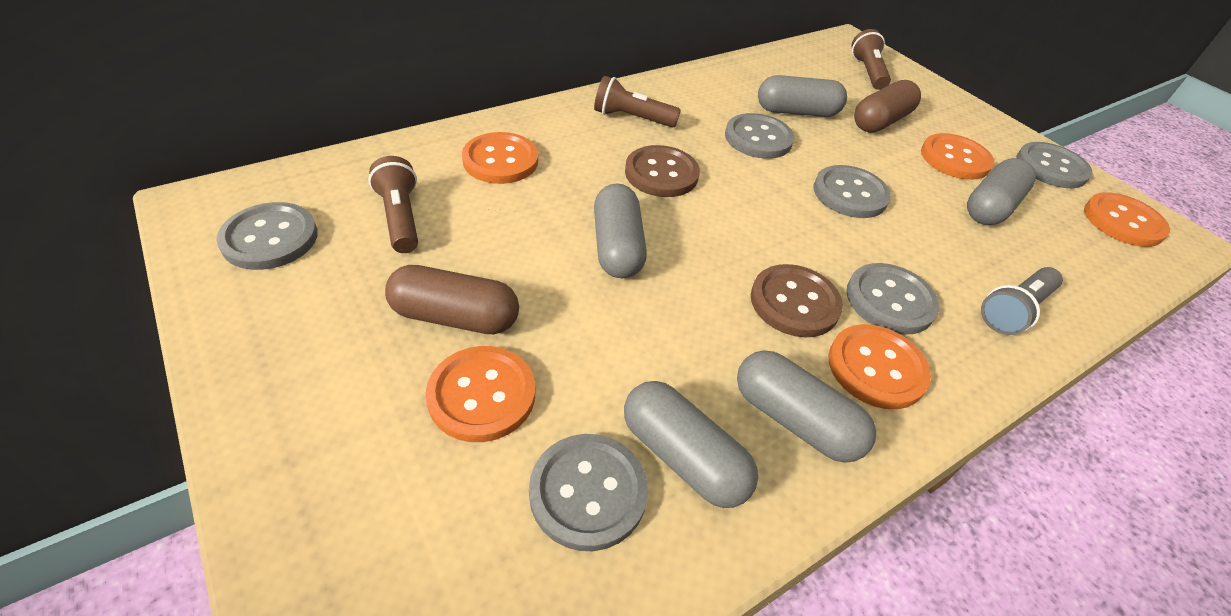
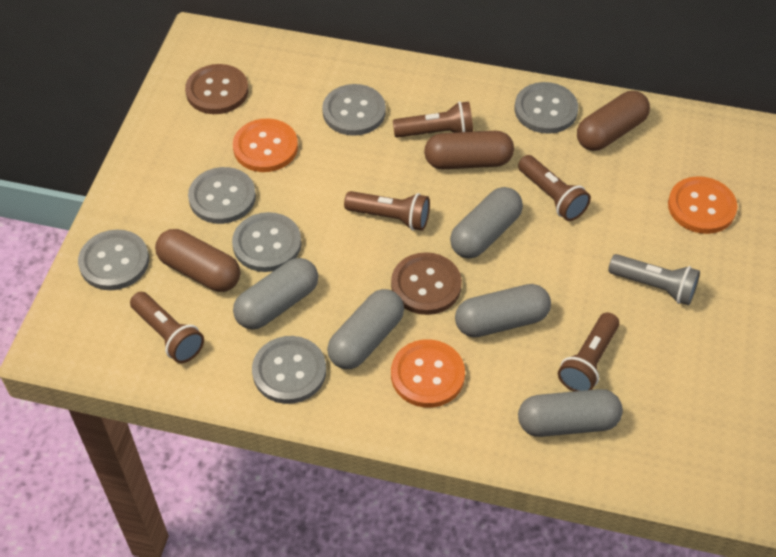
brown capsule: [385,265,519,334] [854,80,921,132] = 2 -> [155,229,240,292] [424,131,514,169] [577,91,650,151] = 3
brown flashlight: [368,156,418,253] [594,76,681,128] [851,29,891,90] = 3 -> [130,292,204,363] [344,191,430,231] [393,101,473,138] [518,155,591,221] [558,312,619,392] = 5
orange button: [426,346,536,442] [462,132,538,184] [829,324,931,409] [921,133,994,180] [1084,192,1170,247] = 5 -> [233,119,298,172] [391,340,465,408] [668,176,737,234] = 3

